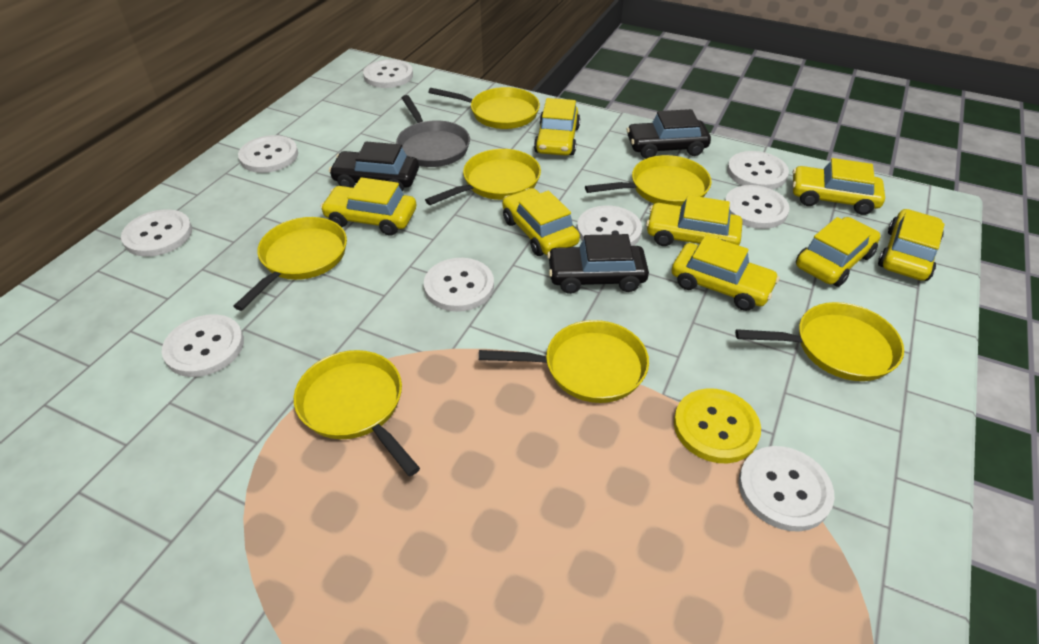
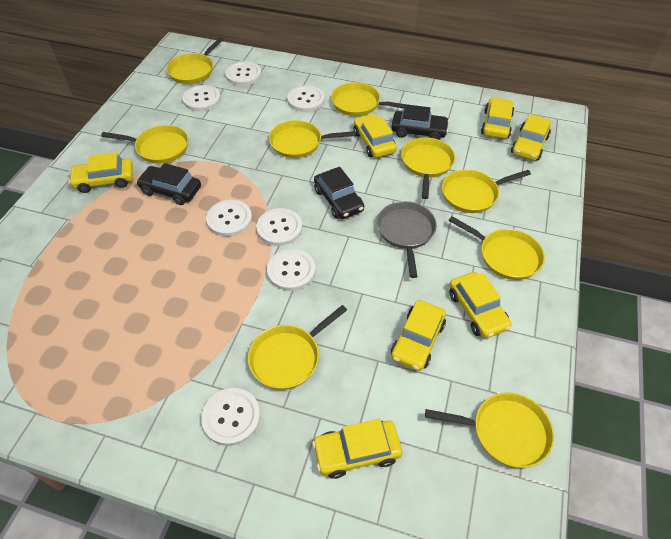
white button: [121,209,192,257] [162,314,244,377] [238,135,298,173] [363,59,413,88] [424,258,494,312] [577,205,642,246] [725,185,790,229] [727,151,789,190] [738,446,834,532] = 9 -> [182,85,221,111] [201,388,260,446] [206,200,252,237] [225,61,261,86] [256,208,302,246] [267,249,315,291] [287,85,325,112] = 7
yellow button: [674,388,761,463] = 1 -> none = 0
yellow car: [320,177,416,235] [502,188,580,256] [534,98,580,156] [646,195,742,246] [672,235,779,311] [792,158,885,215] [796,217,881,287] [878,209,945,281] = 8 -> [69,152,133,193] [312,419,402,479] [354,114,397,158] [391,300,446,371] [449,272,512,338] [481,97,514,139] [511,114,551,161] = 7
yellow pan: [233,217,347,311] [294,350,420,476] [425,149,541,205] [428,87,540,129] [479,320,649,403] [585,155,711,206] [735,302,904,381] = 7 -> [101,125,189,163] [166,37,224,84] [248,305,347,390] [269,120,356,158] [331,82,406,116] [401,137,455,199] [425,392,554,468] [442,169,531,213] [448,216,545,280] = 9

